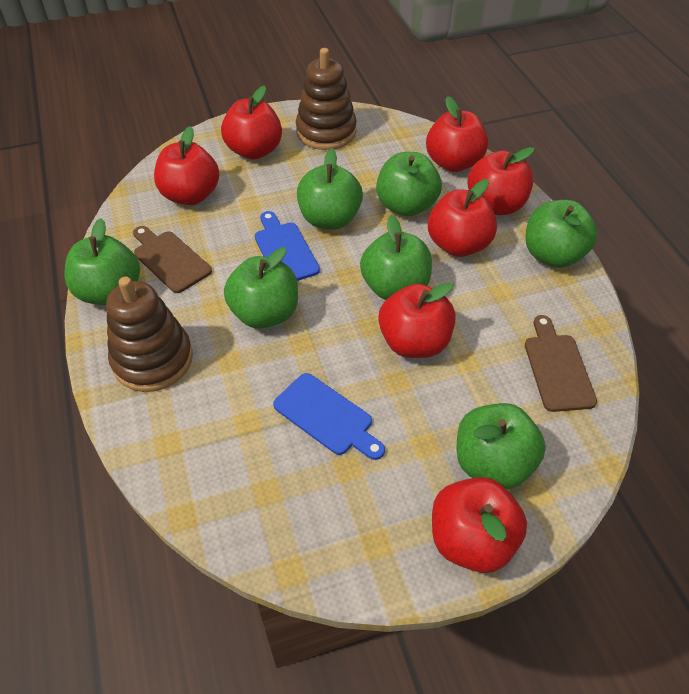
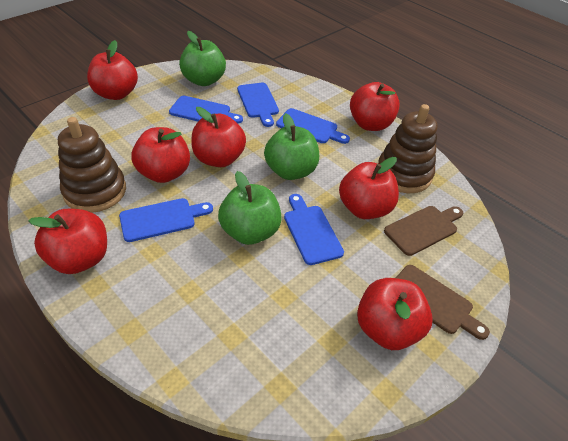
blue cutting board: [254,211,320,281] [273,373,385,460] = 2 -> [119,198,213,242] [169,96,243,124] [237,83,279,127] [276,108,350,144] [284,194,344,265] = 5
green apple: [64,218,140,305] [224,247,298,329] [297,148,363,229] [360,215,432,300] [376,152,442,217] [457,403,546,489] [526,200,598,268] = 7 -> [179,31,226,86] [218,171,282,245] [264,113,319,180] = 3

